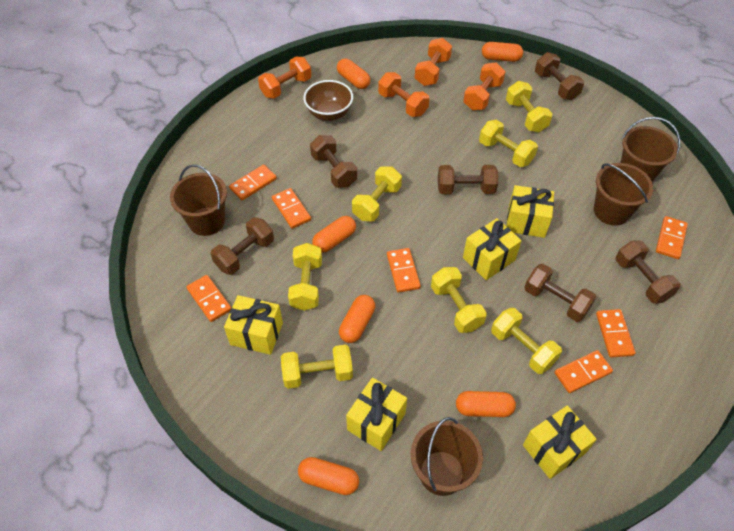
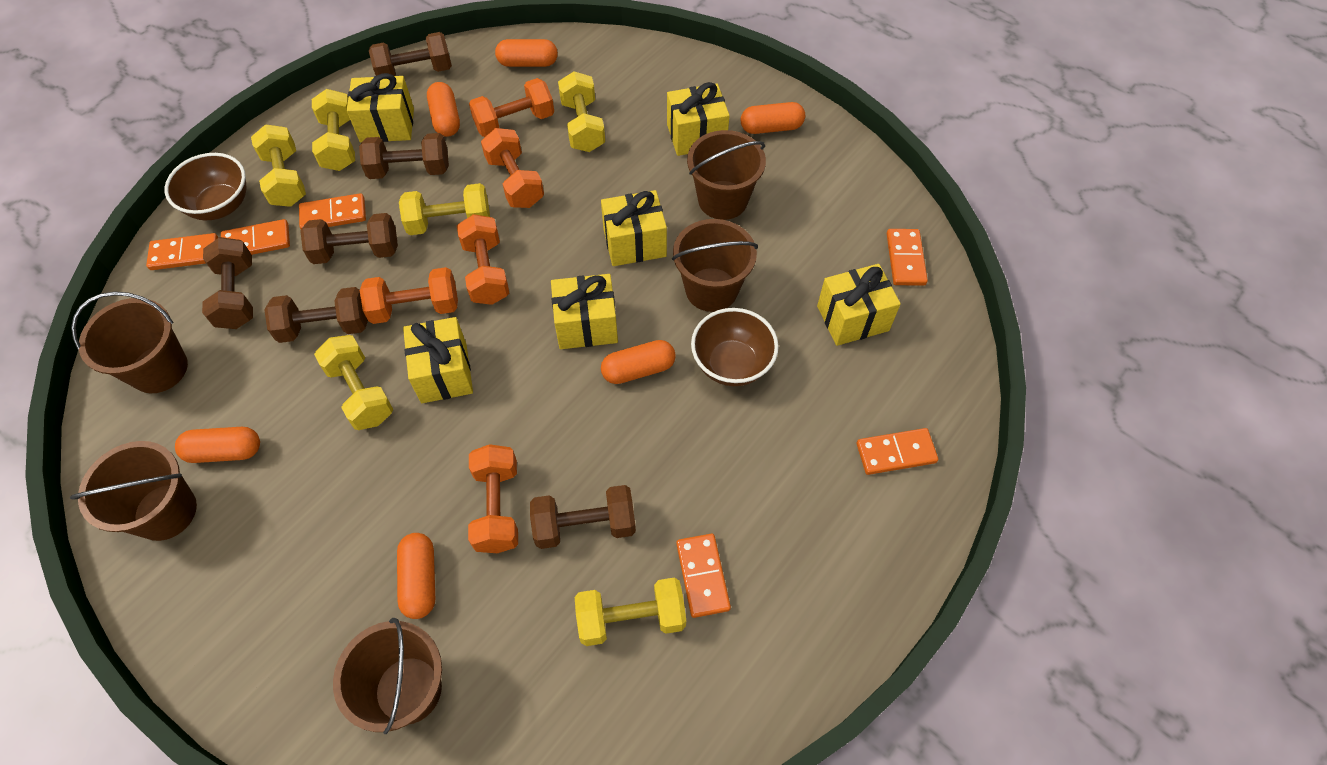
brown bowl: [303,80,353,121] = 1 -> [165,153,247,220] [691,308,779,386] = 2
brown bucket: [170,164,227,236] [410,417,483,496] [594,163,653,225] [621,117,680,182] = 4 -> [70,441,197,541] [71,291,188,393] [333,618,442,734] [672,219,758,312] [687,130,766,220] = 5
orange domino: [187,275,231,322] [229,165,277,201] [272,188,311,229] [387,248,421,293] [555,350,613,393] [596,309,635,358] [656,216,688,259] = 7 -> [146,233,218,270] [221,219,290,255] [299,193,366,229] [676,534,731,618] [856,428,938,475] [887,229,928,286] = 6
orange dumbbell: [258,57,311,99] [378,72,430,117] [415,38,452,86] [463,62,506,110] = 4 -> [360,267,458,324] [457,214,509,305] [468,444,518,553] [469,78,554,137] [481,128,544,208] = 5
yellow dumbbell: [281,345,353,389] [288,243,322,311] [352,167,402,221] [431,267,487,333] [479,120,538,167] [491,308,562,374] [506,81,552,132] = 7 -> [251,125,306,207] [312,89,355,171] [314,335,393,430] [399,183,490,235] [558,71,605,152] [575,578,686,646] = 6
yellow gift: [224,295,283,355] [346,378,407,451] [463,218,522,280] [506,185,554,238] [523,405,597,479] = 5 -> [347,73,414,143] [403,317,473,403] [551,274,618,349] [601,190,667,266] [667,82,730,156] [817,264,901,346] = 6

